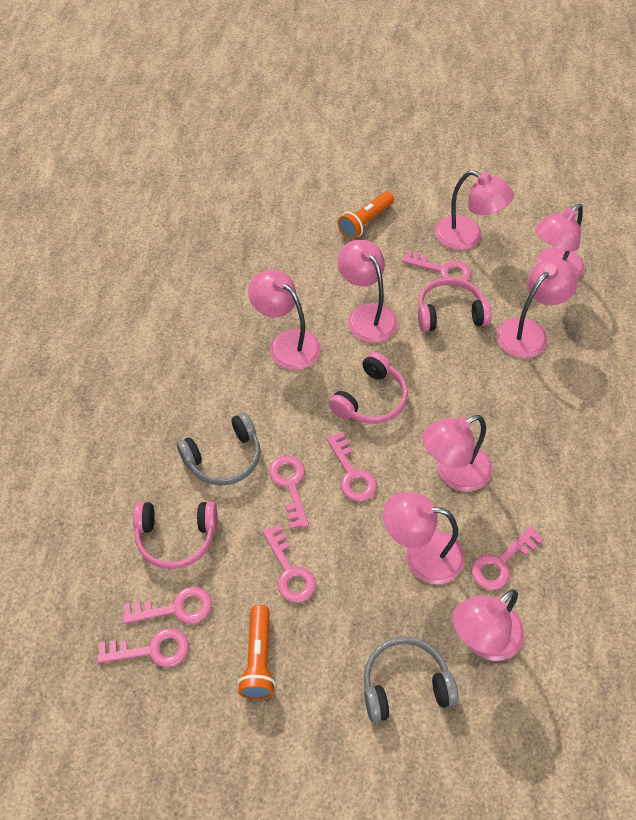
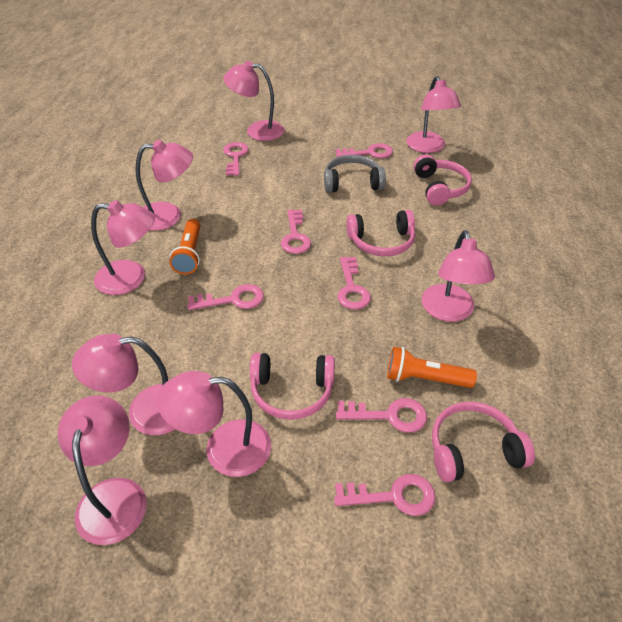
grey headphones: [177,412,260,486] [364,637,458,723] = 2 -> [324,155,386,193] = 1
pink headphones: [133,502,217,569] [329,352,408,424] [418,277,492,332] = 3 -> [250,353,335,420] [346,210,415,256] [413,154,472,206] [432,402,535,482] = 4

